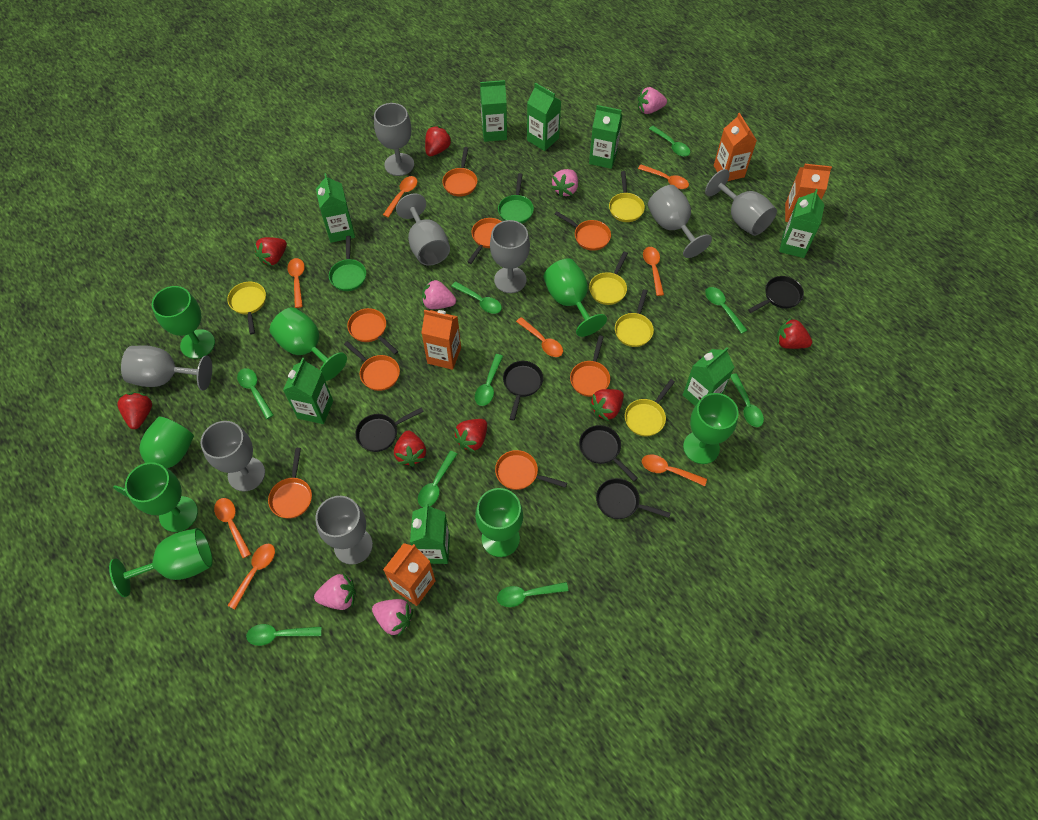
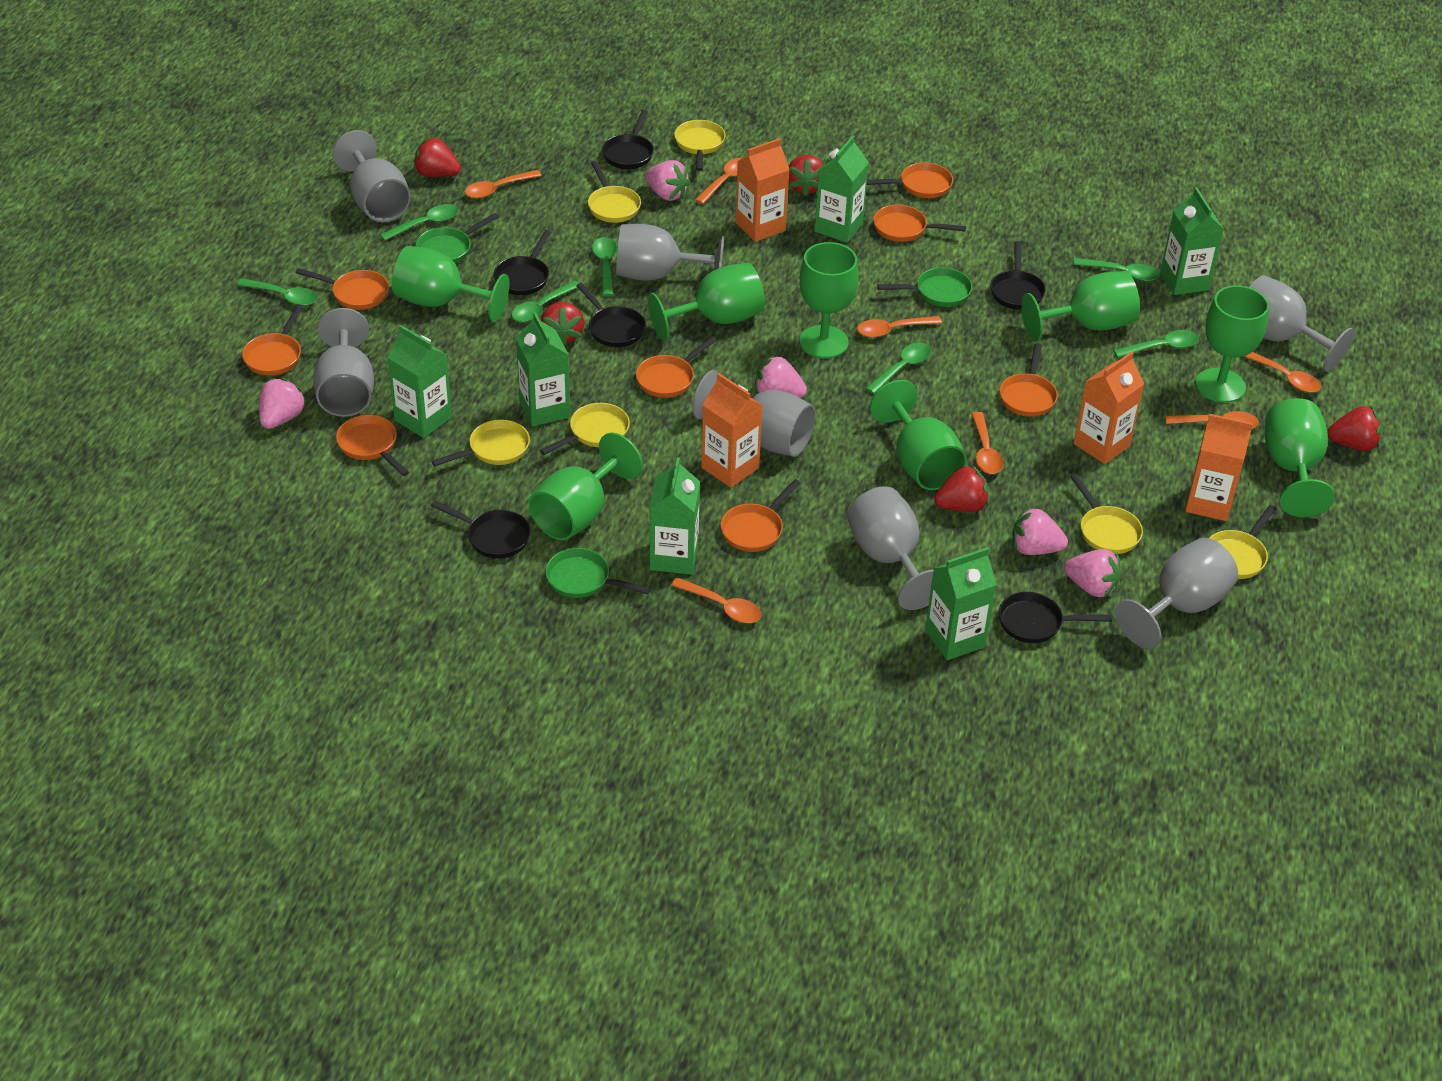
black pan: [355,407,424,452] [503,361,543,421] [579,425,638,481] [596,478,671,519] [748,276,804,313] = 5 -> [431,500,531,559] [494,230,551,295] [576,283,646,347] [602,110,654,169] [990,241,1046,310] [998,592,1111,643] = 6
green carton: [283,358,333,424] [316,173,355,243] [410,504,450,564] [480,80,507,142] [527,83,561,151] [589,105,622,169] [683,347,735,406] [779,189,825,258] = 8 -> [387,325,452,438] [516,312,570,427] [650,457,700,575] [814,135,869,243] [925,547,997,660] [1160,187,1223,295] = 6
green pan: [329,236,366,291] [498,173,534,223] = 2 -> [416,213,499,264] [545,548,651,598] [877,267,972,307] = 3
green spoon: [237,368,274,419] [246,624,322,646] [418,451,457,507] [451,281,502,314] [475,354,503,406] [497,582,568,607] [649,126,690,157] [705,287,747,334] [730,373,764,427] = 9 -> [237,278,318,306] [380,204,459,241] [511,280,579,322] [592,237,617,296] [865,342,931,394] [1073,258,1160,281] [1113,330,1199,358] = 7
grey goblet: [121,345,212,391] [200,421,265,491] [315,496,373,565] [374,103,414,176] [396,193,450,265] [490,220,530,293] [648,185,712,258] [705,169,777,236] = 8 -> [313,308,374,417] [332,130,411,222] [616,224,724,280] [693,370,816,457] [847,486,934,610] [1115,538,1238,649] [1249,275,1355,372] = 7
orange spoon: [214,498,251,558] [227,543,275,609] [287,258,305,308] [383,176,417,218] [516,317,563,357] [638,164,689,189] [642,455,707,486] [643,247,664,296] = 8 -> [465,170,542,199] [671,577,761,623] [695,158,742,204] [857,316,942,338] [972,412,1003,474] [1165,411,1259,429] [1243,352,1321,393] = 7
red strawberry: [118,392,152,429] [254,237,287,266] [394,431,426,467] [425,126,452,156] [453,419,487,452] [589,389,624,421] [776,317,812,349] = 7 -> [414,137,461,177] [541,302,584,346] [789,155,823,197] [934,464,989,512] [1327,406,1383,451] = 5
yellow pan: [227,282,266,334] [589,252,628,305] [609,171,645,222] [615,289,654,347] [625,379,675,436] = 5 -> [431,420,530,466] [540,403,630,455] [588,161,641,223] [674,120,726,171] [1071,474,1143,554] [1209,505,1276,579] = 6

